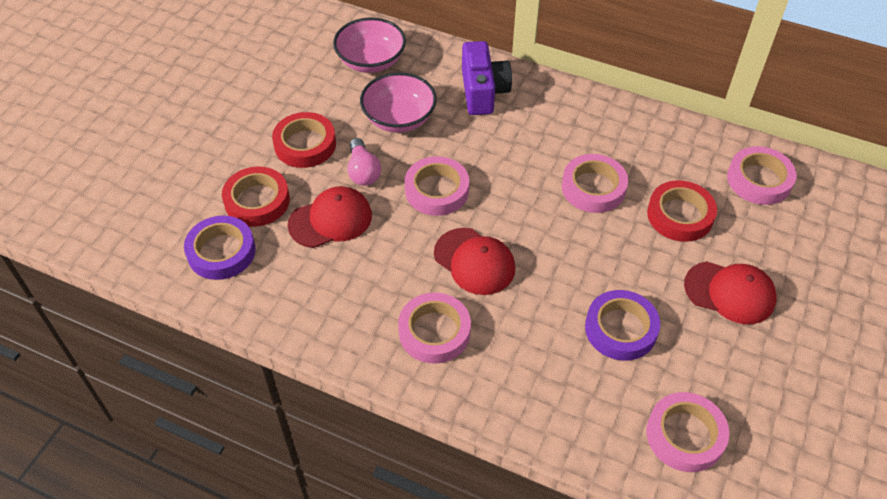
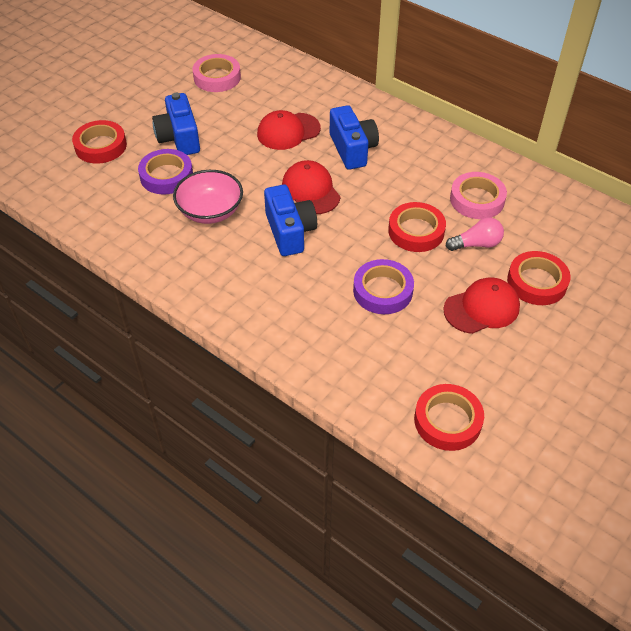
blue camera: none = 0 -> [152,93,200,155] [264,185,317,256] [330,105,379,170] = 3
pink bowl: [333,18,406,73] [360,72,437,133] = 2 -> [173,170,243,224] = 1
pink tape: [398,293,471,364] [405,156,469,216] [562,154,628,213] [647,392,729,472] [727,146,797,205] = 5 -> [192,54,241,92] [450,172,507,219] = 2
purple camera: [462,41,512,115] = 1 -> none = 0
red tape: [222,166,290,227] [272,112,336,168] [647,180,717,242] = 3 -> [72,120,127,164] [388,202,446,252] [414,384,484,451] [507,251,571,305] = 4

